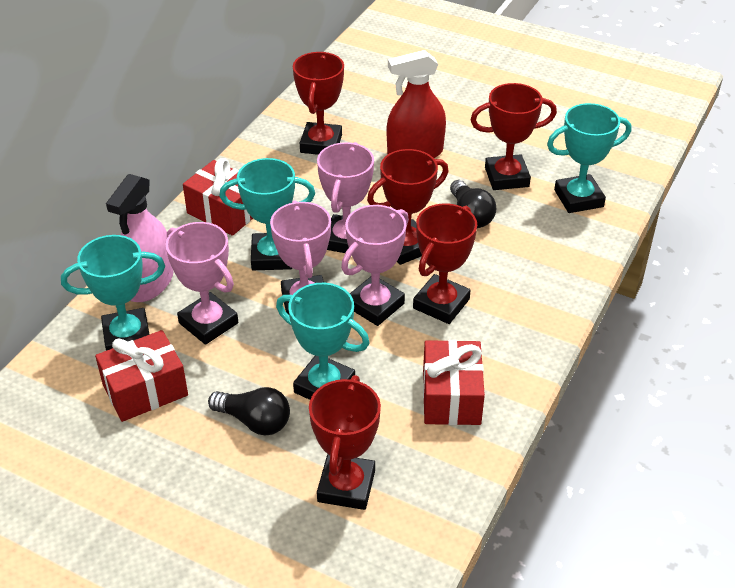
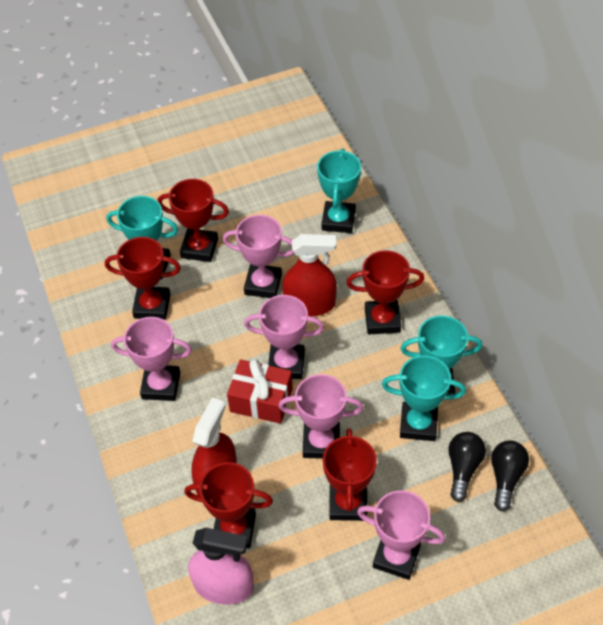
pink trophy: [165,222,238,345] [270,200,331,314] [317,142,374,253] [341,205,409,326] = 4 -> [111,317,192,401] [223,215,294,298] [244,295,324,379] [279,374,364,459] [357,490,446,580] = 5
red gift: [95,330,188,422] [183,158,253,236] [423,340,485,425] = 3 -> [227,359,293,424] = 1
red spray bottle: [387,50,446,158] = 1 -> [191,398,237,496] [282,234,337,317] = 2

